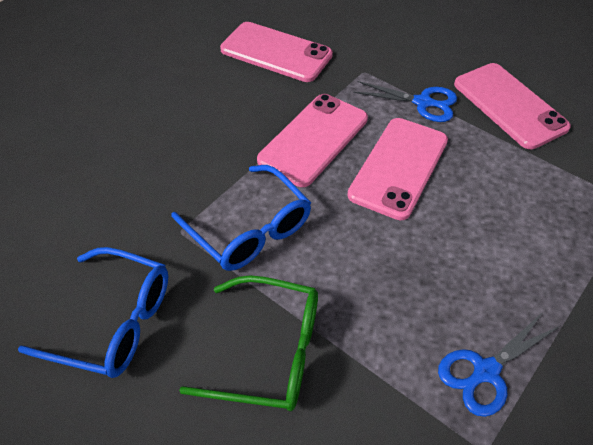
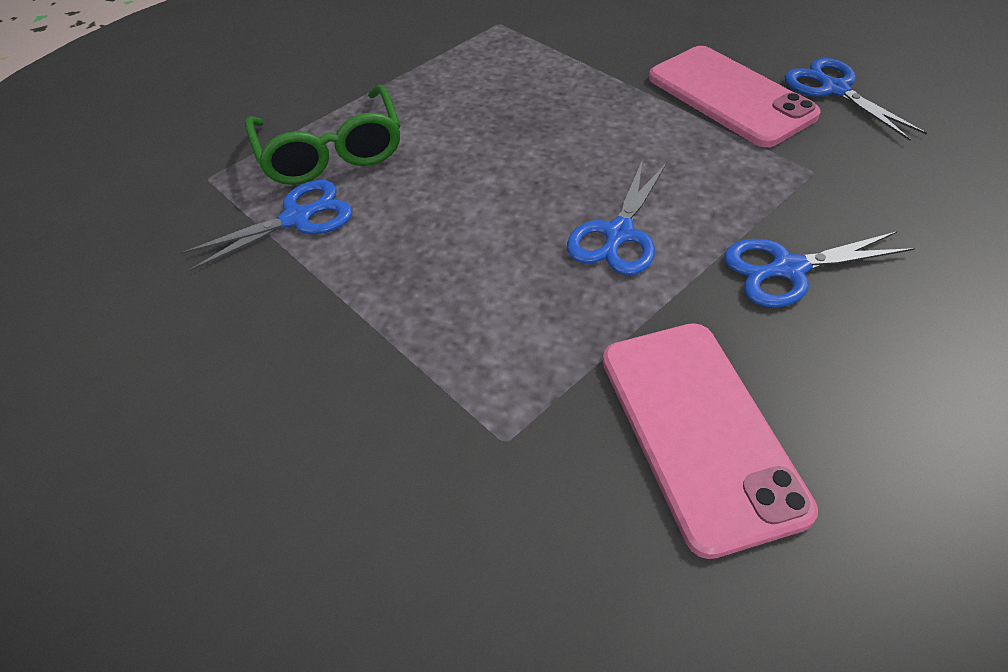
blue glasses: [18,247,168,378] [171,165,311,271] = 2 -> none = 0
blue scissors: [353,81,457,122] [438,311,560,417] = 2 -> [180,180,352,271] [567,159,667,275] [724,232,915,307] [785,58,927,141] = 4
pink phone: [220,22,333,82] [257,94,368,187] [348,118,448,220] [454,63,571,149] = 4 -> [603,323,818,559] [649,46,821,147] = 2

